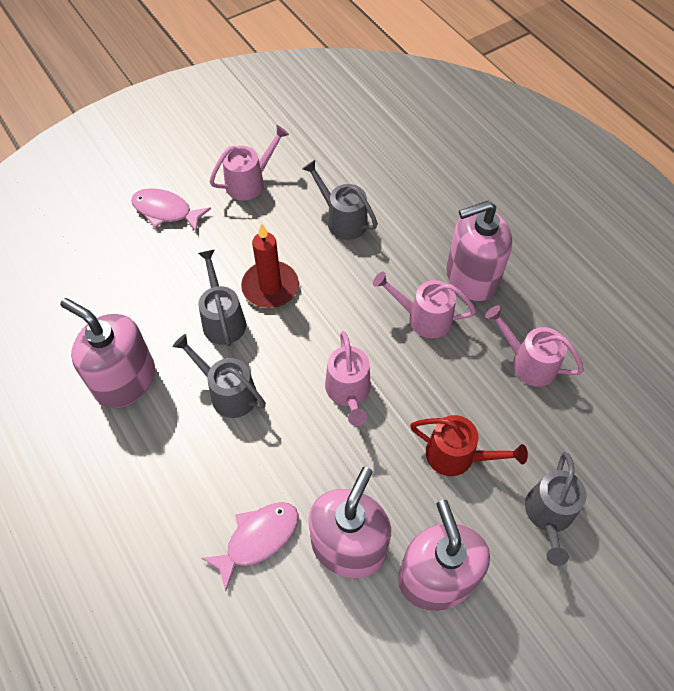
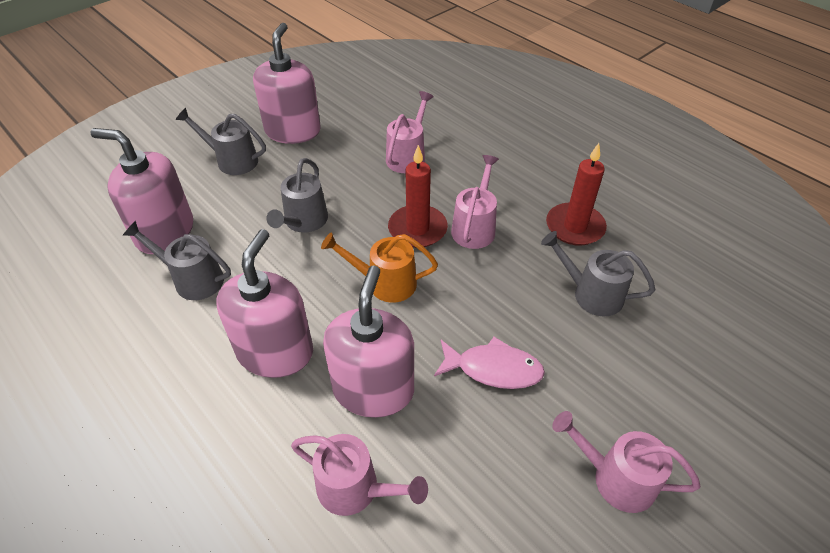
orange watering can: none = 0 -> [321,233,438,303] = 1
pink fish: [131,188,211,232] [201,502,299,591] = 2 -> [434,337,545,389] = 1
red candle: [241,223,299,308] = 1 -> [388,145,448,248] [546,143,607,246] = 2
red watering can: [410,415,528,476] = 1 -> none = 0

